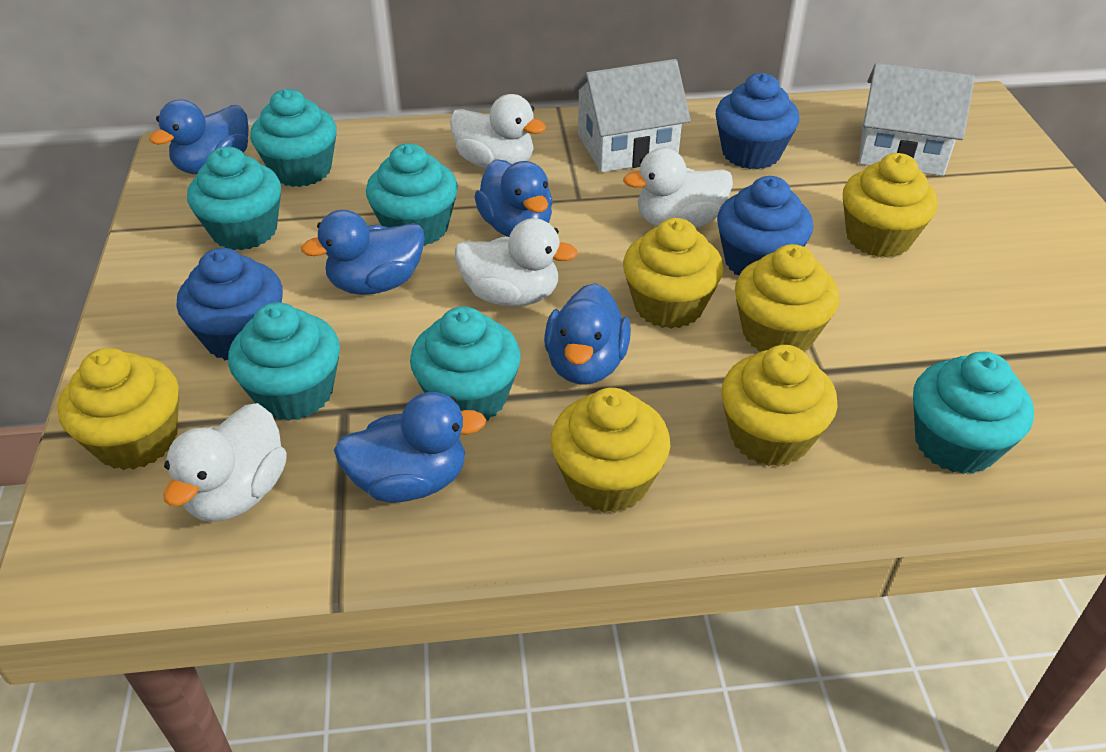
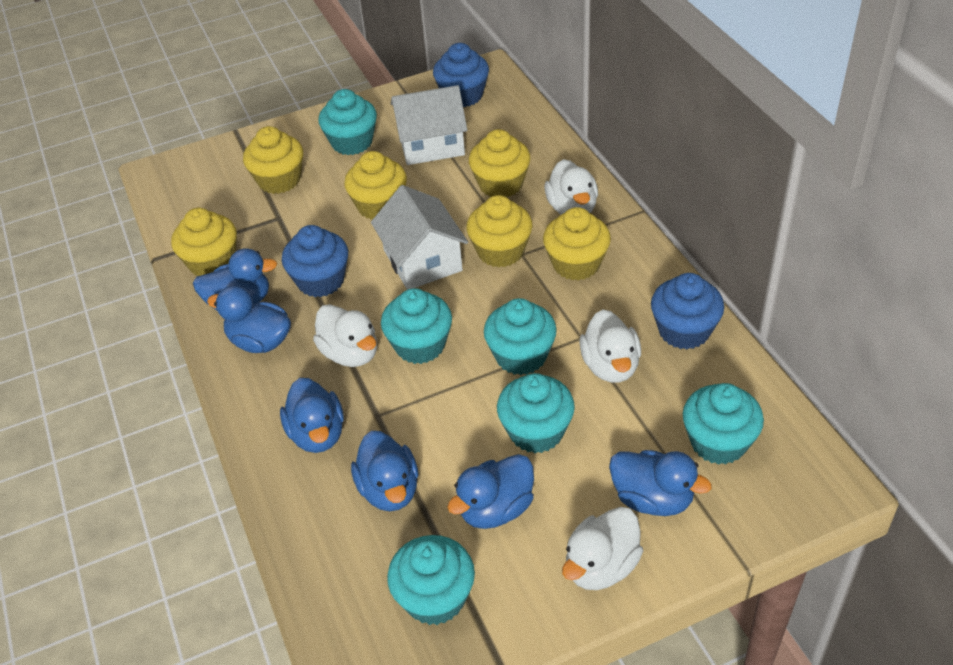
blue duck: [149,100,248,174] [301,210,425,295] [334,392,486,503] [475,159,553,237] [544,283,631,385] = 5 -> [193,248,277,310] [207,285,291,353] [280,378,344,453] [351,431,418,511] [447,454,534,529] [609,450,712,516] = 6

